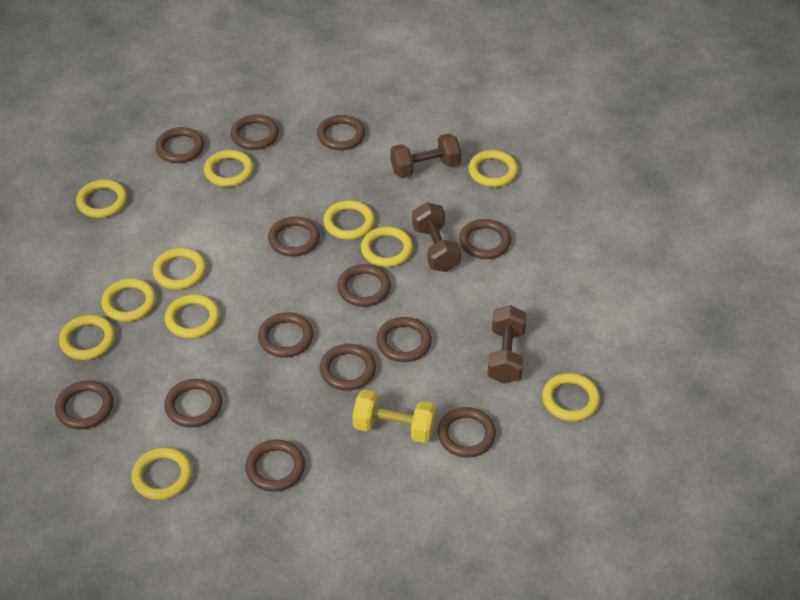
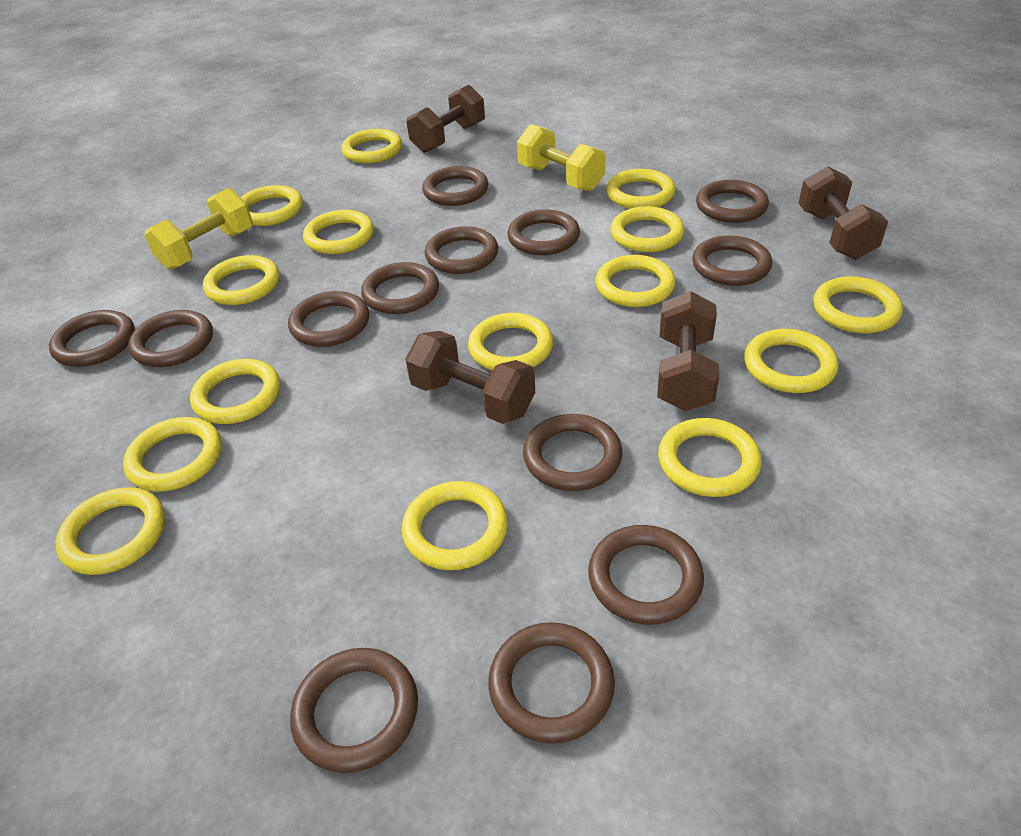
brown dumbbell: [390,133,461,178] [412,202,461,272] [487,305,527,384] = 3 -> [405,331,535,424] [406,85,485,153] [657,291,719,411] [798,166,888,260] = 4
yellow dumbbell: [352,390,436,443] = 1 -> [144,188,253,270] [517,124,606,191] = 2
yellow ring: [59,315,115,360] [76,180,127,218] [101,278,156,322] [132,447,192,500] [153,248,206,290] [165,294,220,338] [204,150,254,187] [323,200,375,240] [361,227,413,267] [468,150,518,187] [542,373,600,421] = 11 -> [55,487,165,575] [123,417,222,492] [190,359,280,424] [203,255,280,305] [241,185,303,226] [303,210,374,254] [341,129,402,163] [402,481,508,570] [468,313,553,370] [595,255,675,307] [606,169,675,209] [610,206,685,252] [658,418,762,497] [744,329,838,393] [813,276,903,333] = 15

